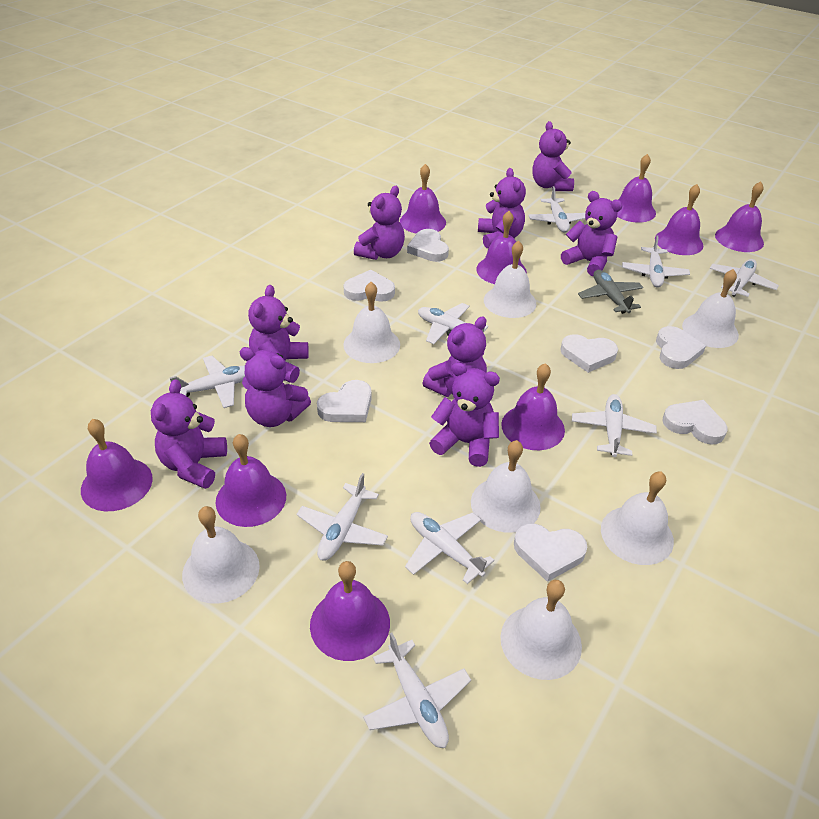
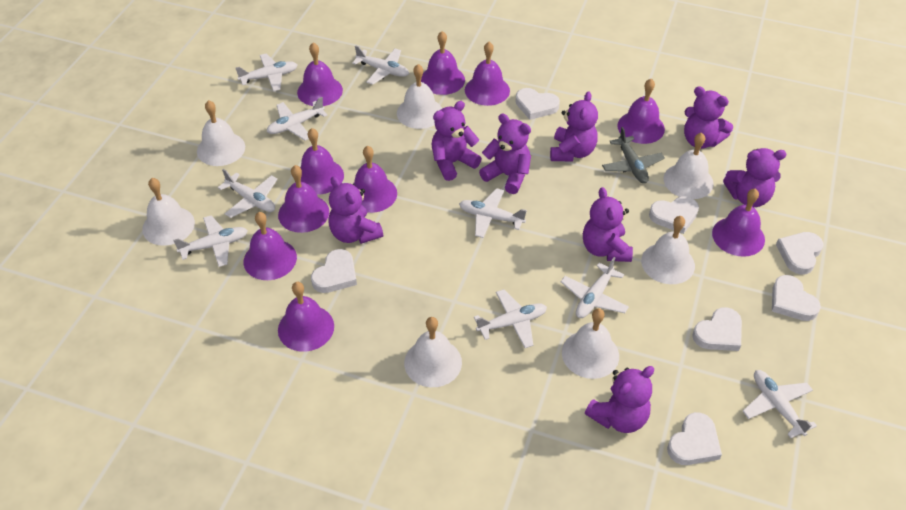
purple bell: [81,419,153,511] [215,434,286,527] [310,561,390,661] [400,164,446,234] [476,211,527,284] [501,363,565,450] [617,154,656,222] [655,184,703,255] [715,181,764,252] = 9 -> [244,212,297,280] [278,165,329,233] [278,282,334,351] [295,128,344,195] [297,42,343,106] [353,146,397,213] [421,31,465,95] [465,42,510,106] [617,79,665,144] [712,188,765,257] = 10
purple teddy bear: [151,379,227,489] [239,347,311,427] [248,285,309,383] [354,186,405,260] [422,317,487,397] [429,362,500,467] [478,168,526,248] [532,121,574,191] [561,191,622,277] = 9 -> [328,176,383,244] [432,101,482,181] [479,114,531,194] [550,91,598,161] [583,187,633,262] [585,366,654,433] [684,86,733,149] [723,148,787,207] = 8

